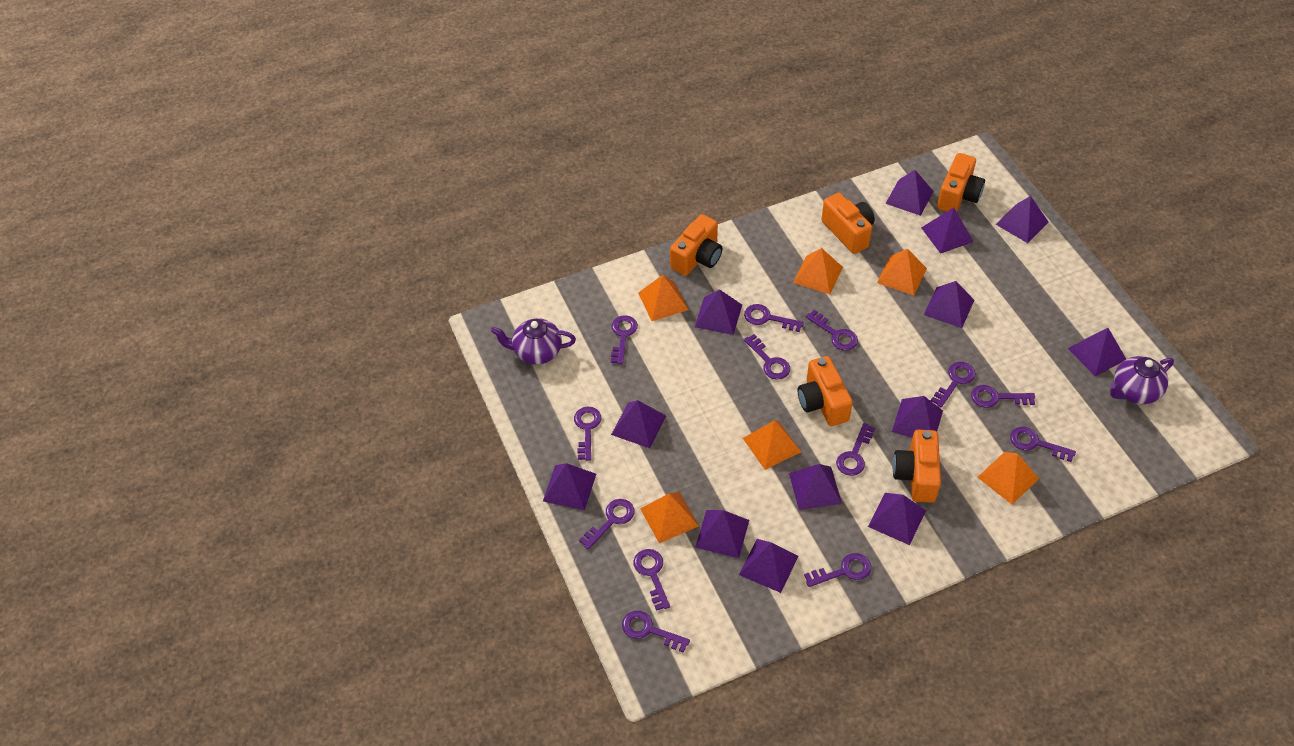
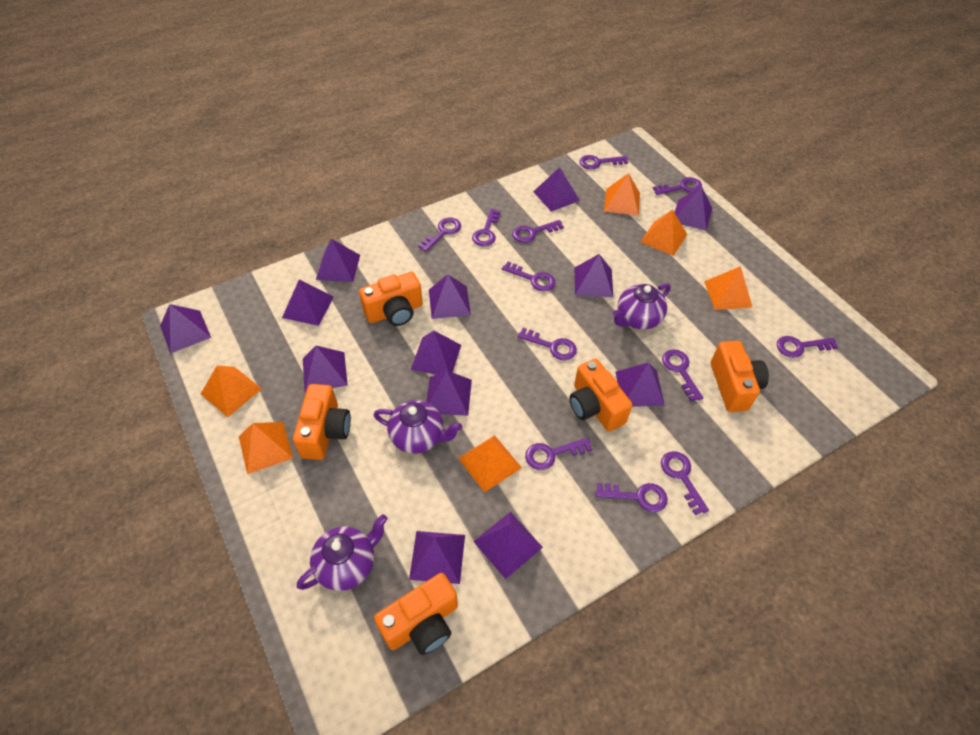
purple key: [574,406,601,461] [579,499,634,550] [611,315,638,364] [622,611,690,653] [634,549,670,611] [744,304,804,332] [744,334,790,380] [804,553,871,587] [806,310,858,351] [836,423,875,476] [931,362,976,408] [971,385,1035,408] [1010,427,1076,462] = 13 -> [418,218,461,252] [472,209,501,246] [502,262,556,291] [512,220,564,243] [517,328,577,360] [525,437,592,470] [580,155,628,170] [596,483,668,512] [653,177,702,195] [661,451,709,515] [662,349,703,401] [777,336,838,358] = 12
purple teapot: [491,318,576,365] [1110,356,1174,404] = 2 -> [297,514,387,591] [374,400,462,454] [613,283,671,330] = 3

